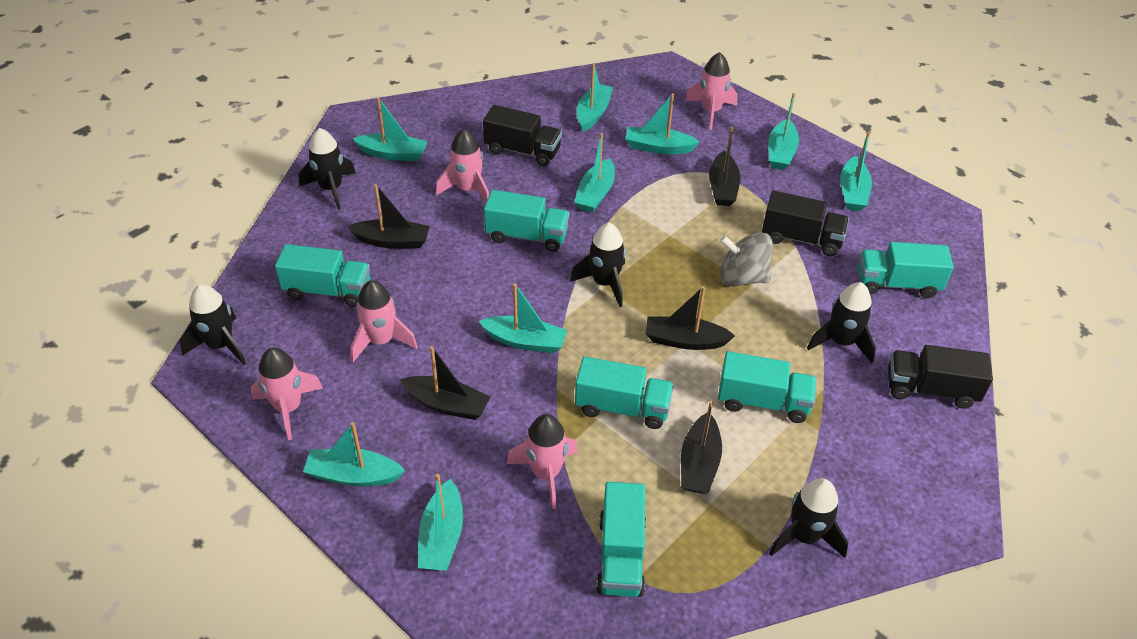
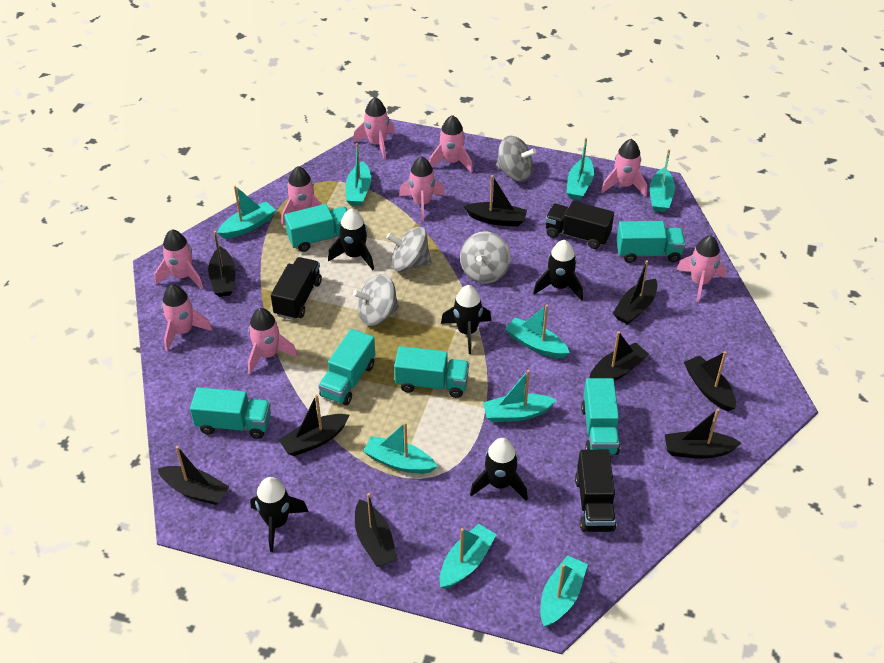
black boat: [347,184,430,248] [400,346,490,420] [645,286,735,350] [681,401,722,494] [709,127,740,206] = 5 -> [158,446,230,505] [208,231,236,297] [279,394,349,456] [355,493,397,567] [464,175,527,227] [590,331,649,381] [613,260,658,325] [665,409,741,459] [684,351,736,412] = 9
grey spinning top: [720,232,773,287] = 1 -> [353,274,399,326] [386,227,431,272] [460,231,511,283] [496,136,536,182] = 4
pink rocket: [251,347,323,440] [351,280,418,362] [436,129,489,202] [507,414,578,509] [685,52,737,130] = 5 -> [155,229,203,289] [161,284,213,352] [248,308,298,374] [281,166,322,226] [353,97,395,159] [399,156,445,221] [429,115,473,173] [601,139,647,197] [676,236,726,303] = 9

